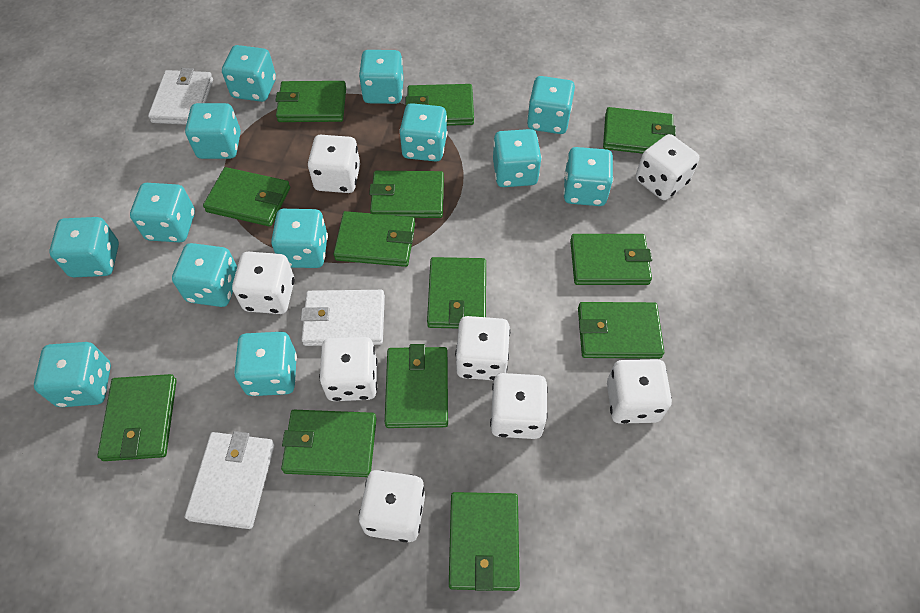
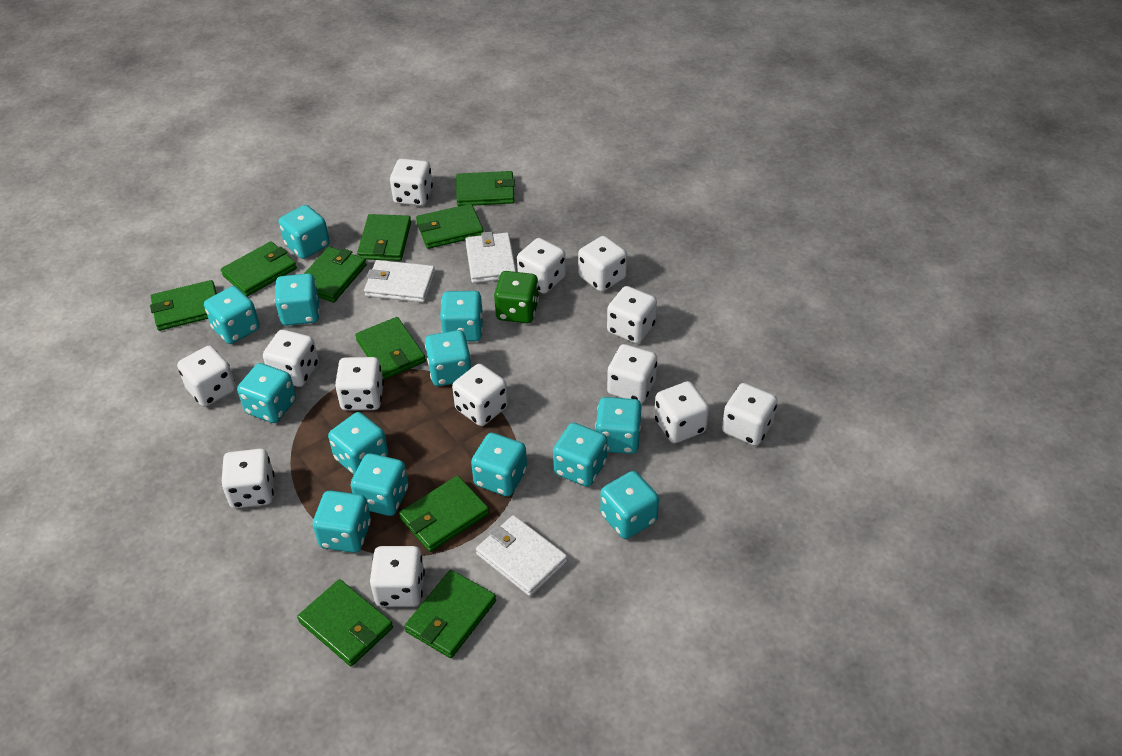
green dice: none = 0 -> [494,271,539,323] = 1
green wallet: [97,374,177,461] [203,167,290,227] [275,81,346,122] [281,410,377,477] [334,211,415,267] [369,171,444,218] [385,344,448,428] [406,84,474,126] [427,257,486,329] [449,492,520,591] [570,234,652,285] [578,302,664,359] [603,107,676,154] = 13 -> [150,280,217,331] [221,241,297,297] [297,579,393,666] [304,247,367,302] [355,317,426,380] [357,214,411,261] [399,476,489,552] [404,570,496,658] [416,204,484,249] [456,171,515,206] = 10
white dice: [232,252,295,314] [308,135,360,193] [319,337,378,401] [359,470,425,542] [455,316,510,380] [490,373,548,439] [607,359,672,424] [636,134,699,200] = 8 -> [177,346,236,407] [221,449,274,508] [263,330,319,387] [335,357,384,411] [370,546,425,607] [390,159,433,206] [452,364,508,426] [517,238,566,294] [578,236,627,292] [607,286,657,344] [607,344,657,403] [654,381,709,443] [722,383,778,446] = 13

